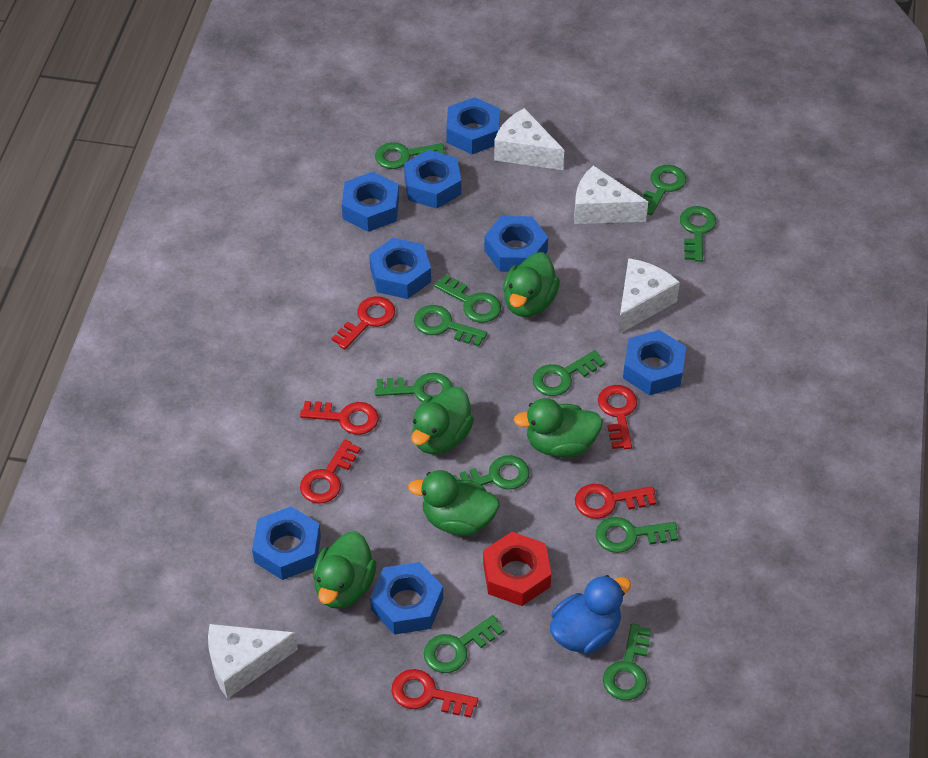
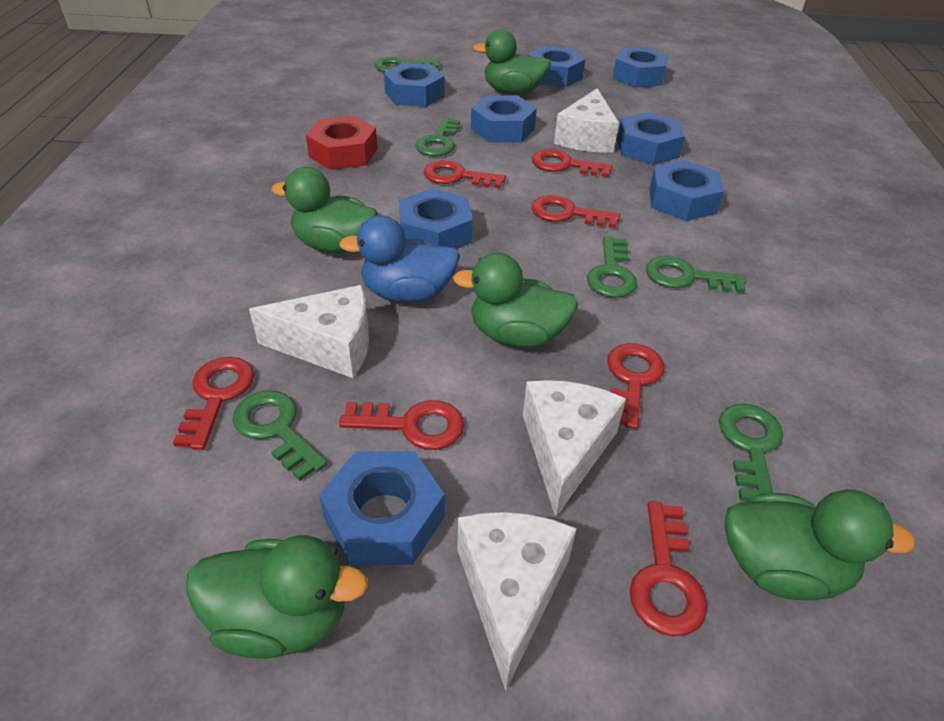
green key: [375,142,444,169] [375,373,453,402] [414,305,487,346] [424,615,504,673] [434,275,501,323] [453,455,530,489] [533,350,605,396] [596,517,678,553] [603,623,651,700] [642,165,686,215] [680,206,716,262] = 11 -> [232,390,327,481] [375,57,440,72] [415,118,460,156] [587,236,637,298] [646,256,746,293] [719,404,783,501] = 6
red key: [300,401,379,435] [300,440,361,504] [332,296,395,350] [392,669,478,718] [575,484,656,519] [598,385,637,449] = 6 -> [173,357,254,450] [339,400,464,450] [424,160,506,188] [532,149,612,177] [532,195,620,228] [607,343,665,429] [630,501,708,636] = 7

